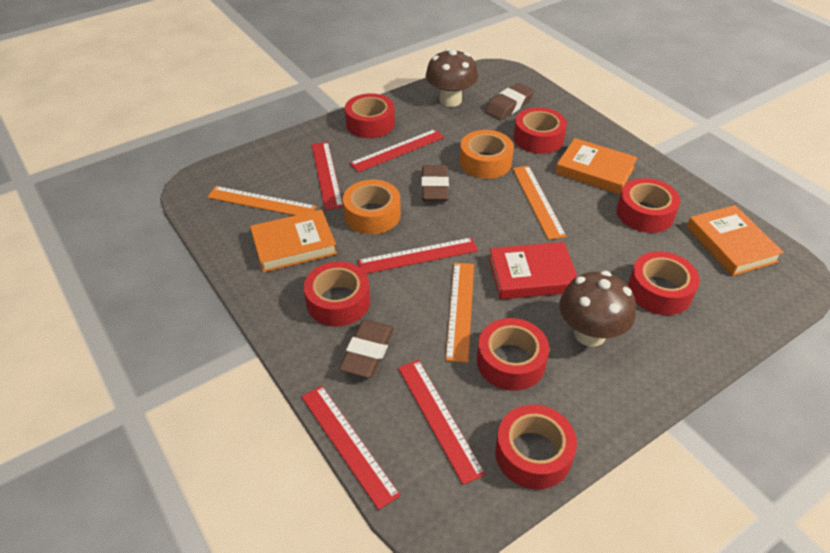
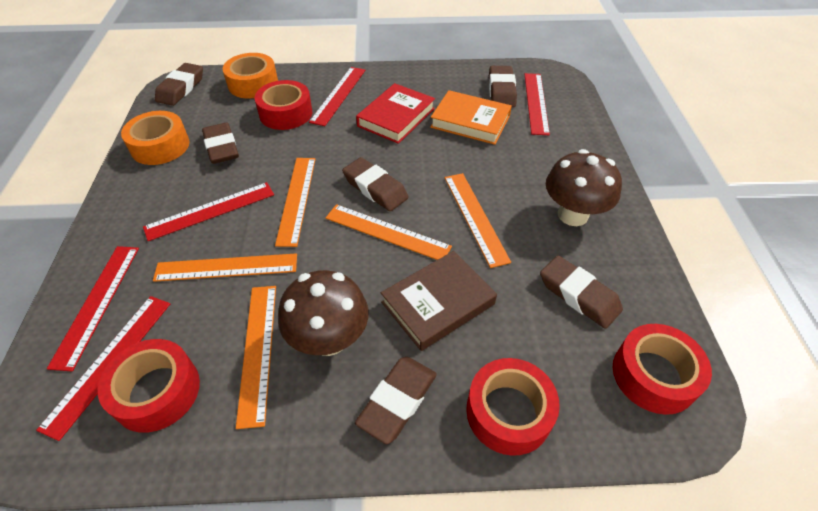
brown book: none = 0 -> [381,251,497,351] = 1
brown eraser: [339,320,394,378] [421,165,449,202] [485,83,534,120] = 3 -> [155,63,203,106] [202,123,239,164] [342,157,409,211] [355,357,437,444] [489,66,517,108] [540,256,623,329] = 6
orange book: [250,210,337,272] [555,138,638,194] [687,205,784,276] = 3 -> [430,90,512,145] = 1
orange ruler: [207,186,317,215] [446,263,474,363] [512,166,566,240] = 3 -> [153,253,297,282] [236,286,276,429] [275,158,316,247] [326,204,452,260] [445,173,511,268] = 5
red tape: [304,261,370,327] [345,93,395,138] [477,318,549,391] [495,405,577,490] [514,107,567,154] [617,178,680,233] [628,251,700,315] = 7 -> [98,339,200,433] [255,80,312,130] [466,358,560,456] [613,324,712,415] = 4

